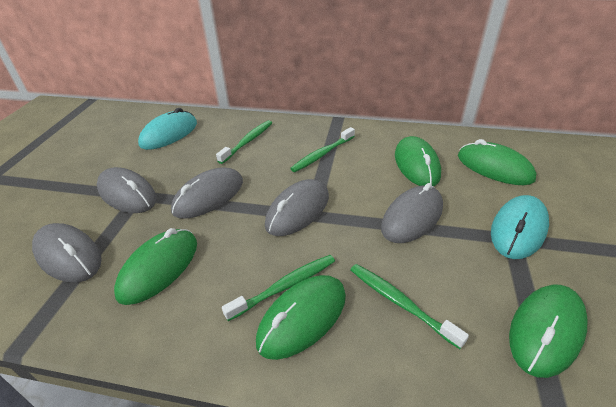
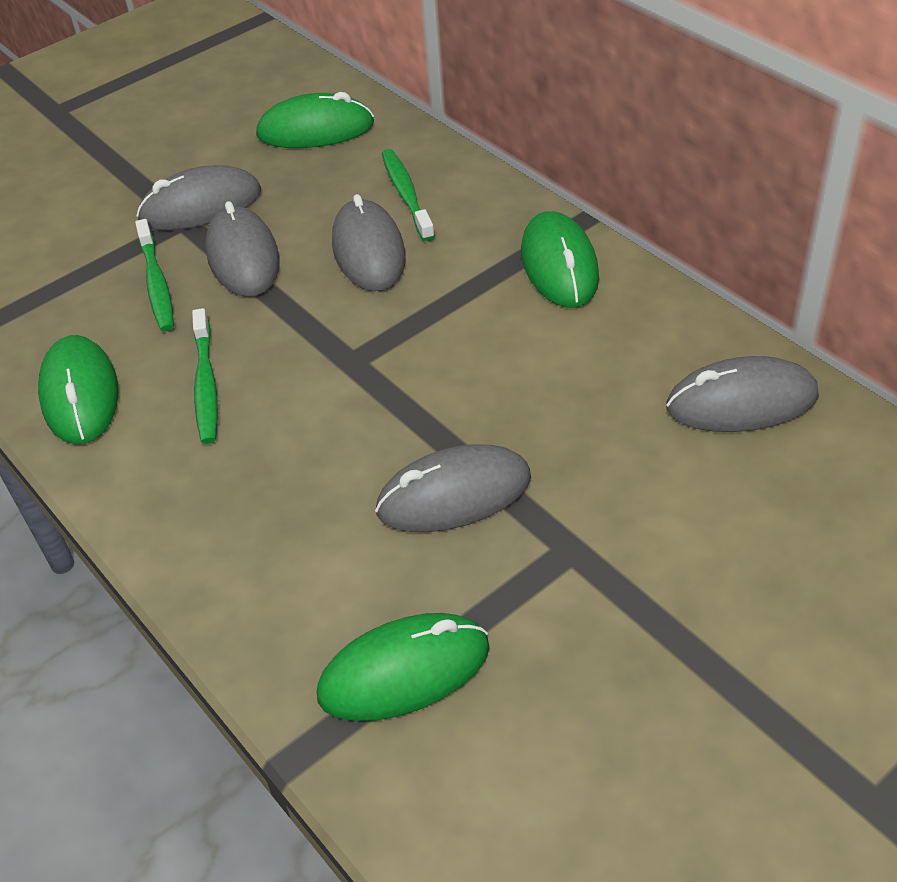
green mouse: [114,228,197,305] [256,275,346,360] [395,136,441,186] [458,139,536,185] [509,285,587,378] = 5 -> [38,335,119,444] [256,92,374,148] [317,613,490,721] [521,211,599,307] = 4
green toothbrush: [216,120,272,164] [222,255,335,321] [290,127,355,172] [351,264,469,349] = 4 -> [135,219,174,332] [192,308,218,444] [381,149,435,241] = 3
turquoise mouse: [138,108,197,150] [491,195,549,259] = 2 -> none = 0

